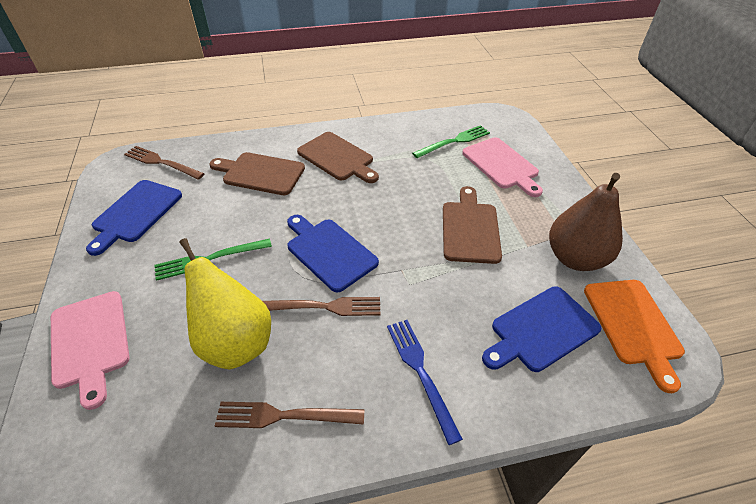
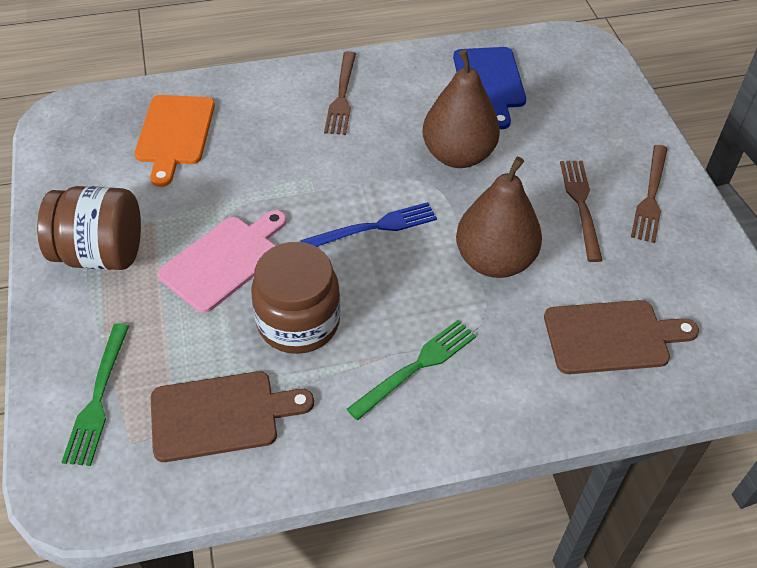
blue cutting board: [86,180,182,256] [287,215,379,292] [482,286,601,372] = 3 -> [453,47,526,129] = 1
brown cutting board: [209,152,305,195] [297,132,379,183] [443,186,502,264] = 3 -> [151,371,314,462] [544,300,699,374] = 2
brown jar: none = 0 -> [37,186,141,270] [251,242,340,354] = 2
brown pear: [549,173,623,271] = 1 -> [422,49,500,168] [456,157,542,278] = 2
pink cutting board: [51,291,129,410] [462,137,543,197] = 2 -> [158,210,287,313] = 1
yellow pear: [180,238,271,370] = 1 -> none = 0

